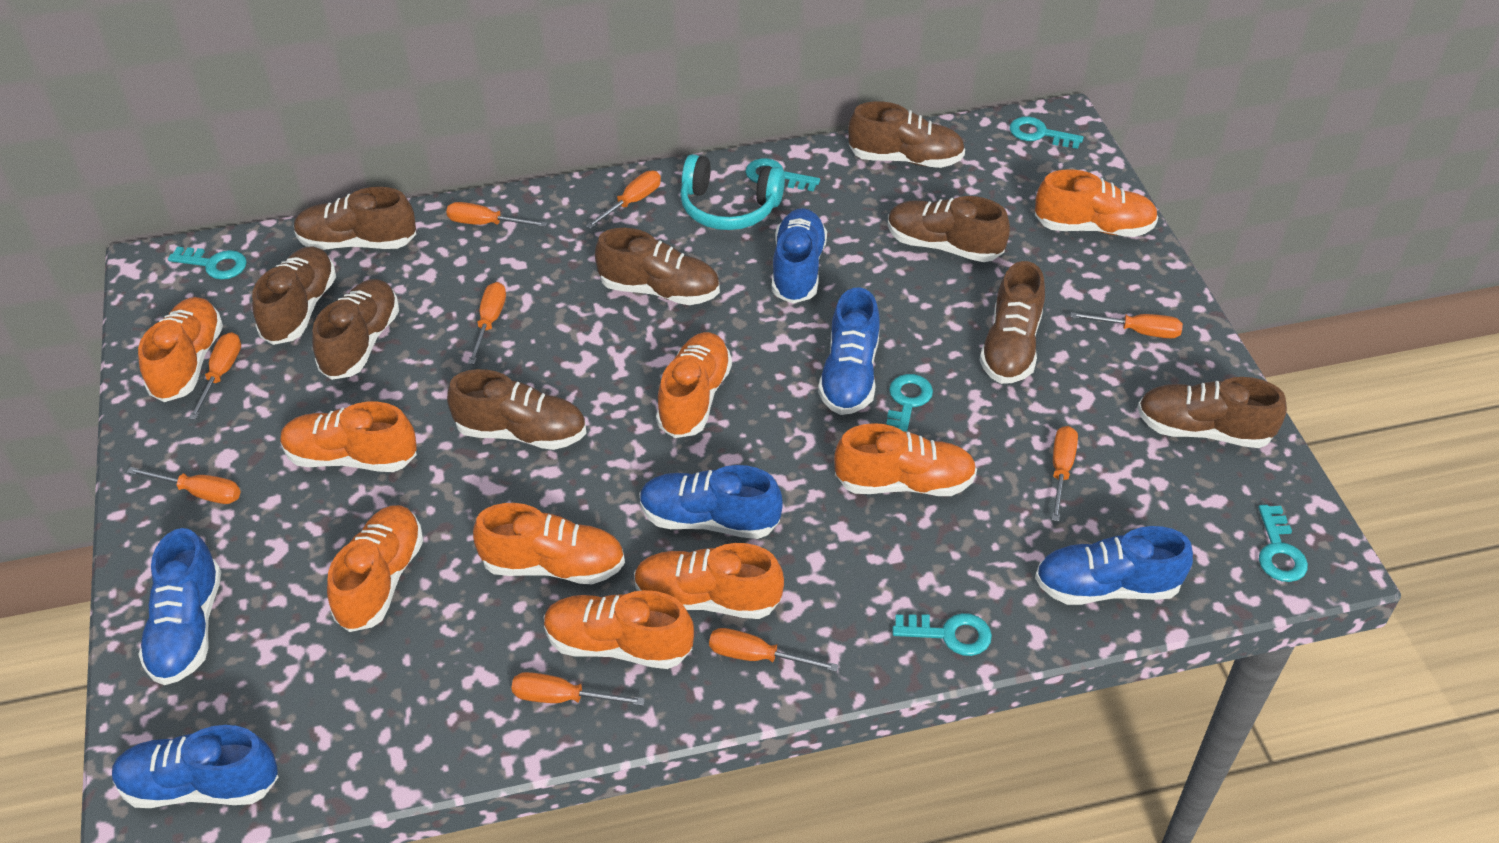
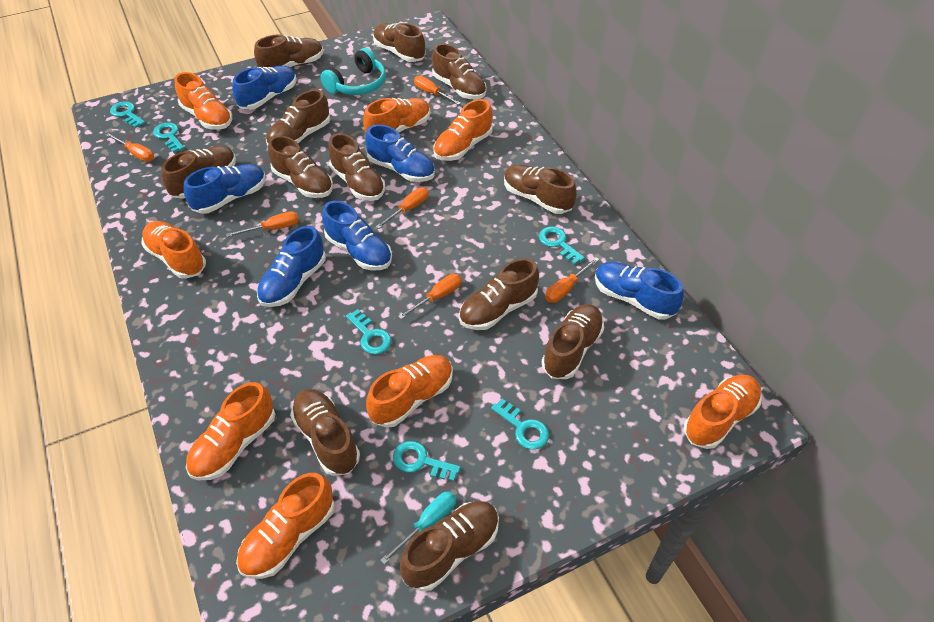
brown shoe: [252,246,336,345] [294,187,416,250] [312,279,399,380] [447,369,586,450] [595,228,720,305] [848,101,965,168] [888,196,1010,262] [980,261,1045,384] [1137,377,1287,448] = 9 -> [162,145,236,199] [254,35,323,68] [266,90,330,146] [268,136,333,198] [290,389,360,476] [328,133,385,201] [373,23,426,62] [400,501,499,591] [432,43,487,99] [459,258,539,330] [504,164,577,214] [541,304,604,379] = 12
orange screwdriver: [127,467,241,504] [189,332,241,420] [446,202,547,227] [468,282,506,365] [511,672,645,706] [586,171,661,229] [709,628,839,672] [1052,426,1078,522] [1070,312,1183,338] = 9 -> [106,133,154,162] [226,211,299,237] [376,187,429,229] [398,274,462,319] [414,76,461,105] [545,257,599,303] = 6
orange shoe: [138,297,223,402] [280,402,417,472] [327,505,423,632] [473,503,625,584] [544,590,694,669] [634,543,784,619] [656,332,732,438] [834,423,977,496] [1035,169,1158,237] = 9 -> [142,221,206,279] [175,72,232,130] [186,382,275,480] [236,473,335,579] [363,98,430,133] [366,355,453,428] [434,99,493,161] [684,375,762,449] = 8
turquoise screwdriver: none = 0 -> [380,491,457,564] = 1

